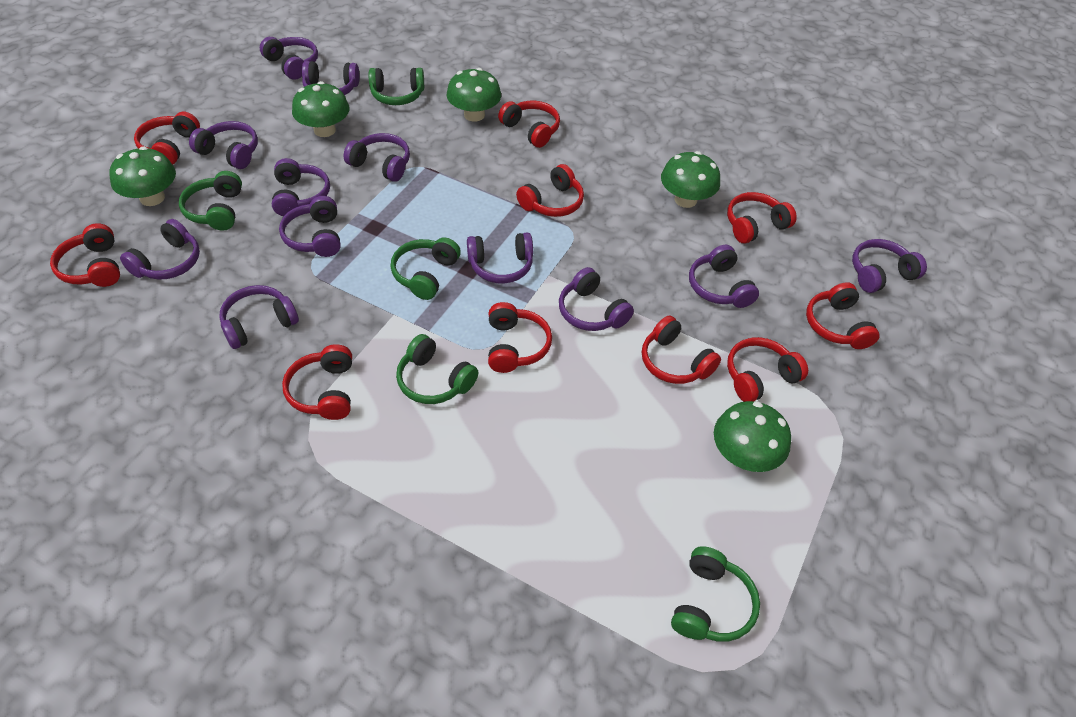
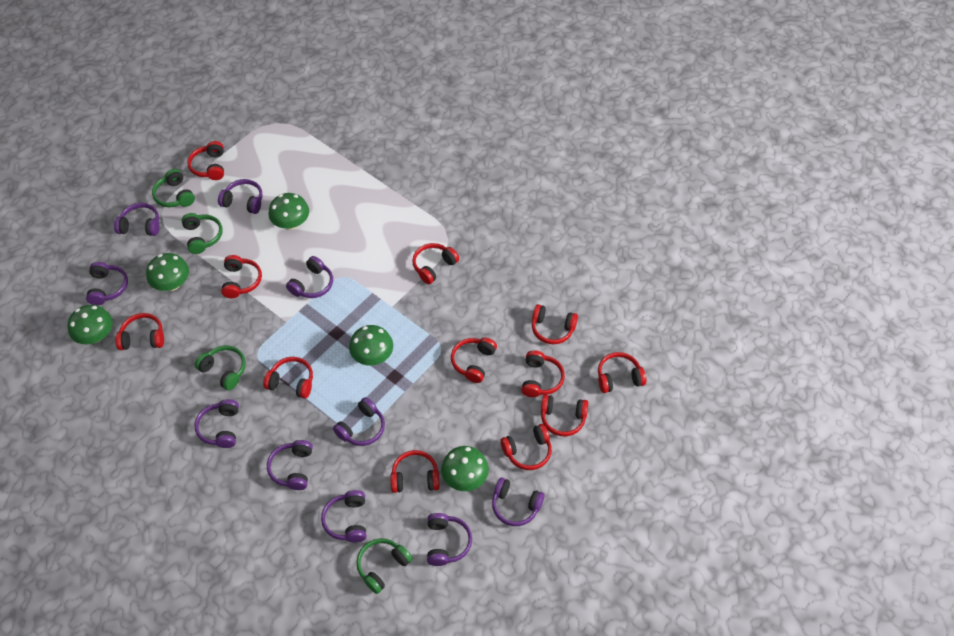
green headphones: [179,171,242,231] [369,68,424,105] [390,237,461,300] [396,334,479,404] [671,546,760,642] = 5 -> [152,169,195,207] [182,213,223,254] [195,346,246,390] [356,538,413,594] = 4
purple headphones: [120,219,200,280] [189,121,258,169] [219,285,299,349] [260,37,318,80] [272,158,330,216] [279,196,341,257] [302,61,360,95] [344,133,410,182] [467,232,533,284] [559,267,634,331] [689,245,759,308] [852,239,927,293] = 12 -> [86,262,128,305] [114,203,159,236] [195,399,239,448] [218,179,262,214] [267,440,313,490] [286,256,333,298] [321,490,366,542] [333,397,385,446] [427,513,472,566] [492,477,545,526] = 10
red headphones: [50,223,120,287] [134,112,200,165] [282,344,352,420] [488,302,552,373] [498,101,560,148] [516,164,584,217] [642,316,721,384] [727,192,797,244] [727,337,808,402] [806,282,879,349] = 10 -> [115,313,164,350] [187,141,224,180] [221,255,262,298] [263,357,313,399] [391,450,440,493] [412,243,459,284] [451,338,497,383] [500,424,552,470] [522,351,565,397] [532,304,578,344] [541,395,588,436] [598,352,646,393] = 12

